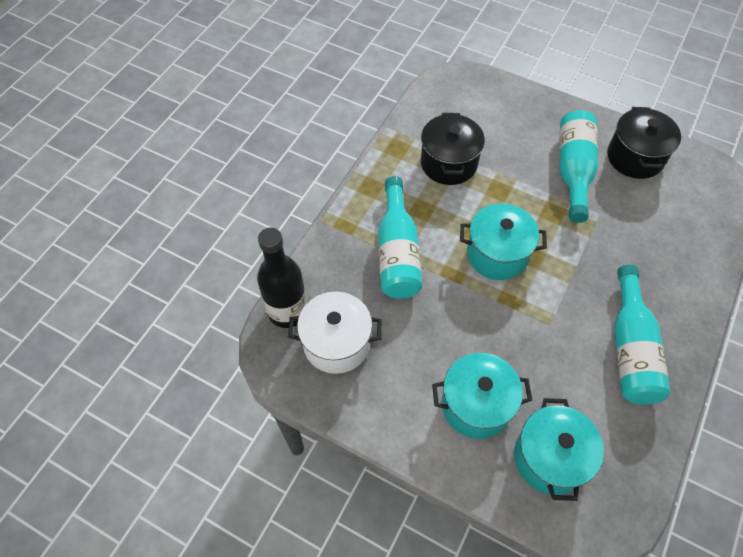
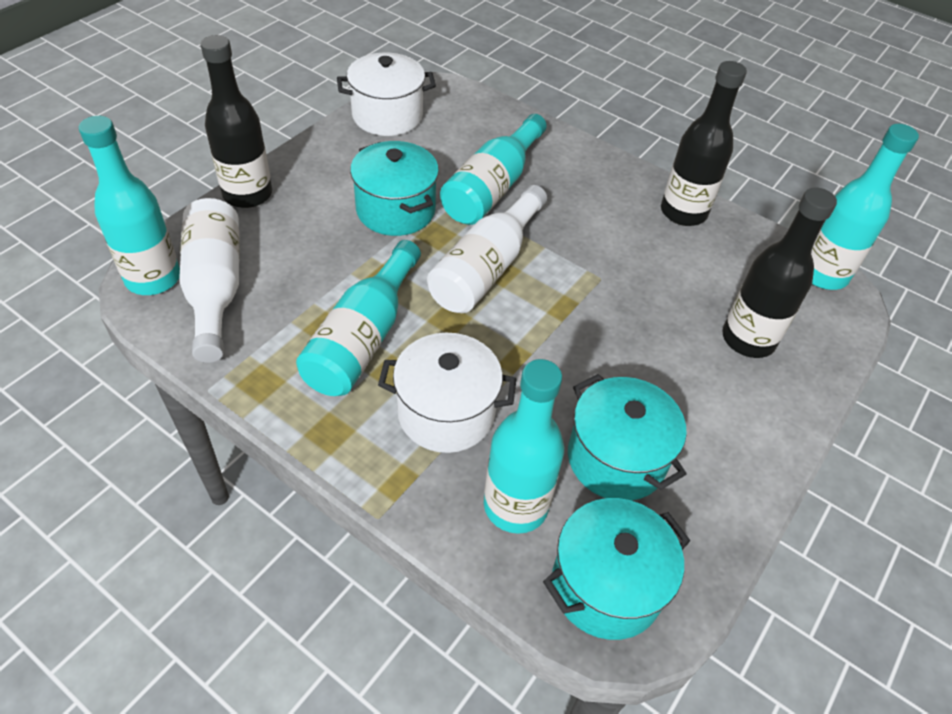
black bottle: [257,228,307,328] = 1 -> [200,35,272,208] [661,61,747,226] [722,188,837,358] = 3
black pot: [421,113,485,185] [607,107,681,179] = 2 -> none = 0
turquoise bottle: [378,176,422,299] [559,110,598,223] [614,265,670,405] = 3 -> [79,116,180,295] [296,240,421,396] [440,114,547,225] [484,359,564,534] [811,124,919,290] = 5
white bottle: none = 0 -> [179,198,240,363] [427,185,547,313] = 2
white pot: [288,292,382,374] = 1 -> [337,53,436,136] [378,333,516,453] = 2

